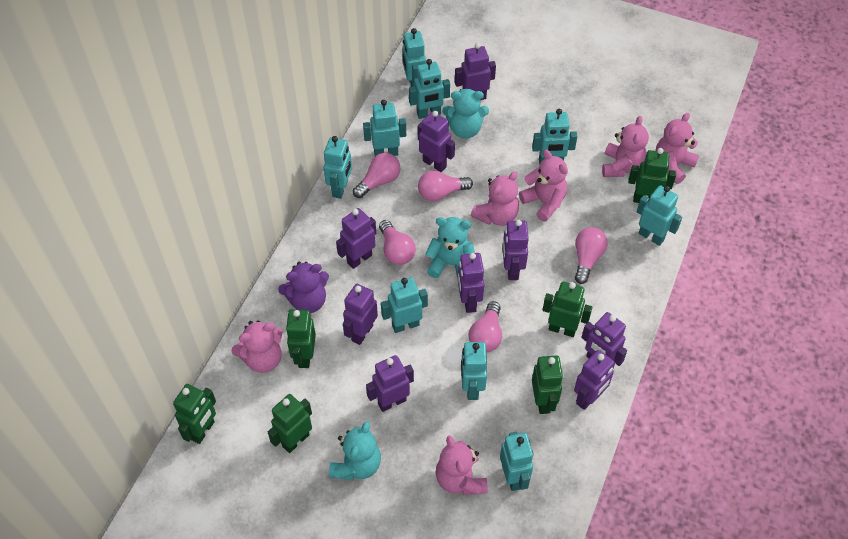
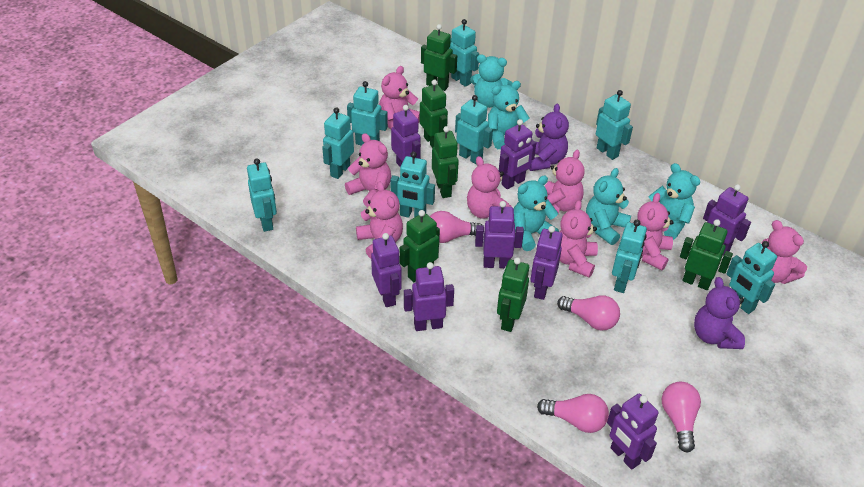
pink light bulb: [353,153,400,198] [379,220,416,265] [418,170,473,201] [468,301,502,352] [575,227,608,284] = 5 -> [430,211,482,243] [537,394,609,433] [557,295,620,330] [661,382,701,453] = 4
pink teddy bear: [231,320,283,373] [436,435,488,495] [471,171,519,226] [519,150,568,222] [602,116,649,177] [656,113,699,184] = 6 -> [345,133,391,207] [356,181,403,259] [379,66,420,129] [467,156,512,219] [545,150,585,214] [560,200,598,278] [637,193,674,271] [761,220,807,284] = 8
purple robot: [336,208,376,269] [343,284,378,345] [366,355,414,412] [418,111,455,172] [455,43,496,100] [458,253,484,313] [502,220,529,280] [574,350,615,410] [581,312,627,366] = 9 -> [371,233,402,307] [391,105,421,167] [404,262,454,331] [475,201,524,268] [499,119,536,189] [531,226,563,300] [607,394,659,470] [703,184,751,256] = 8
purple teddy bear: [278,262,329,313] = 1 -> [529,103,569,171] [694,277,745,349] = 2
turquoise teddy bear: [329,421,381,480] [425,217,475,279] [442,88,489,139] = 3 -> [470,54,513,108] [488,81,529,149] [514,175,559,251] [586,168,631,245] [648,163,700,240] = 5

